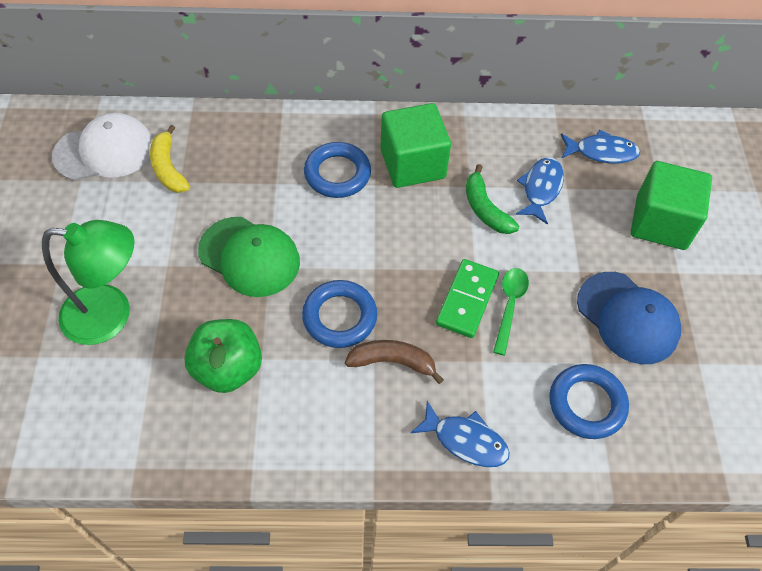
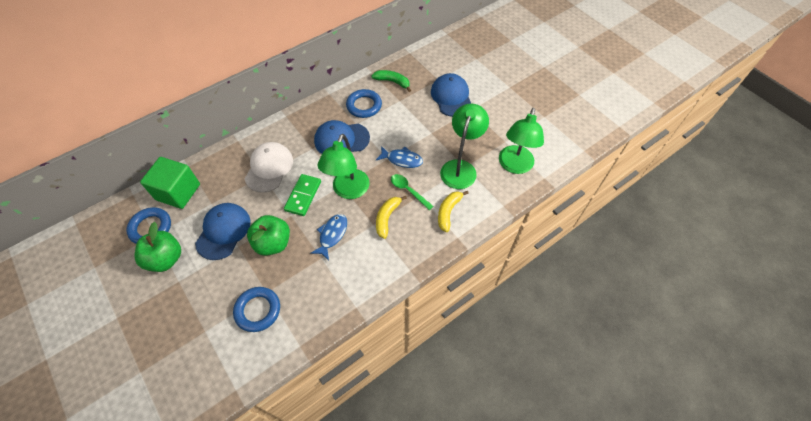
blue cap: [577,272,681,364] = 1 -> [195,203,251,260] [314,120,370,154] [431,73,471,117] = 3
blue fish: [411,401,510,467] [516,157,564,225] [561,129,640,164] = 3 -> [310,214,347,260] [376,146,423,168] = 2
brown banana: [345,340,444,384] = 1 -> none = 0
green apple: [184,319,262,393] = 1 -> [135,222,181,272] [247,215,290,256] = 2
green cap: [198,217,300,297] = 1 -> none = 0
green cube: [380,103,451,188] [631,161,712,250] = 2 -> [140,157,200,209] = 1
green lamp: [42,220,134,345] = 1 -> [317,134,370,199] [440,103,489,189] [499,108,544,174] = 3
yellow banana: [150,125,190,193] = 1 -> [376,196,407,239] [438,191,469,232] = 2

